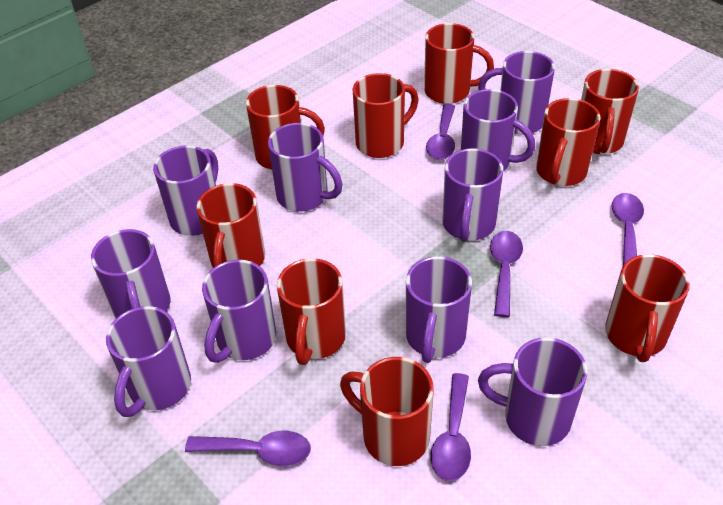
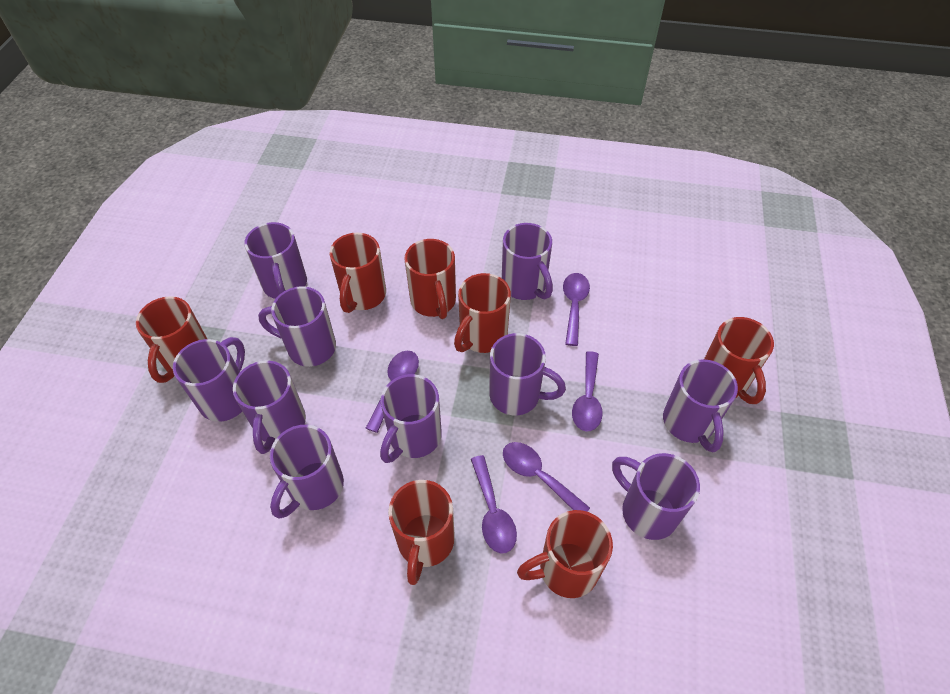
red mug: [197,183,265,268] [246,85,325,169] [277,258,346,365] [340,357,434,466] [353,73,419,158] [424,23,494,104] [536,98,601,186] [581,69,639,154] [605,254,690,362] = 9 -> [136,296,207,383] [330,233,386,313] [388,480,455,585] [404,239,456,319] [454,273,511,353] [517,510,613,598] [704,317,774,404] = 7

